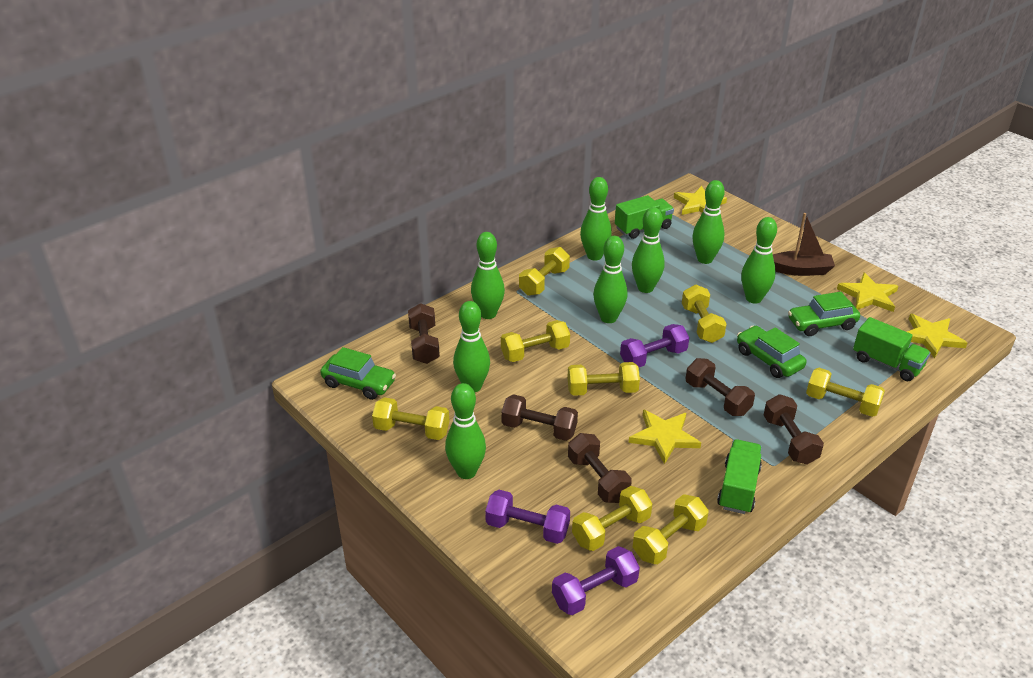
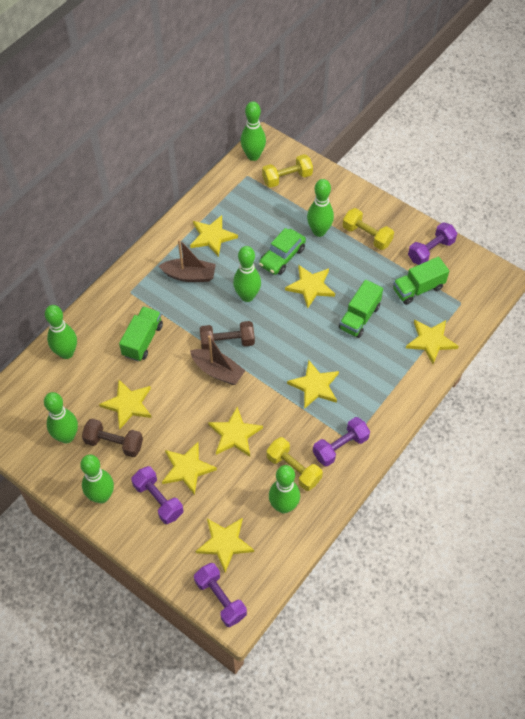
brown boat: [773,213,835,276] = 1 -> [159,239,216,282] [190,335,246,385] = 2
brown dumbbell: [408,303,440,364] [501,394,578,441] [568,433,632,503] [685,358,755,416] [763,394,824,465] = 5 -> [82,419,143,457] [200,321,255,350] = 2
green bowling pin: [445,383,486,479] [453,301,490,392] [471,232,505,319] [580,177,612,261] [593,236,627,323] [632,207,665,293] [692,180,725,264] [741,217,777,304] = 8 -> [44,392,78,443] [45,305,77,359] [80,455,114,503] [233,246,261,302] [241,101,266,161] [269,465,300,513] [307,179,334,237] = 7
green car: [320,347,396,400] [737,326,807,378] [788,292,860,336] = 3 -> [259,228,306,275] = 1
purple dumbbell: [485,490,570,544] [552,546,640,615] [620,324,689,367] = 3 -> [131,466,184,524] [194,563,247,627] [313,417,370,466] [408,222,457,265] = 4
yellow dumbbell: [372,397,449,440] [501,320,570,362] [519,247,570,296] [567,362,640,396] [572,486,653,551] [633,494,709,564] [682,285,727,343] [806,368,885,417] = 8 -> [262,154,313,188] [266,437,323,491] [342,208,394,250] = 3
yellow star: [629,409,701,464] [674,186,727,215] [837,272,898,312] [907,314,967,358] = 4 -> [99,379,152,429] [162,442,217,495] [190,215,238,257] [195,518,254,572] [208,407,263,457] [285,265,335,309] [287,360,339,409] [406,320,459,364] = 8

